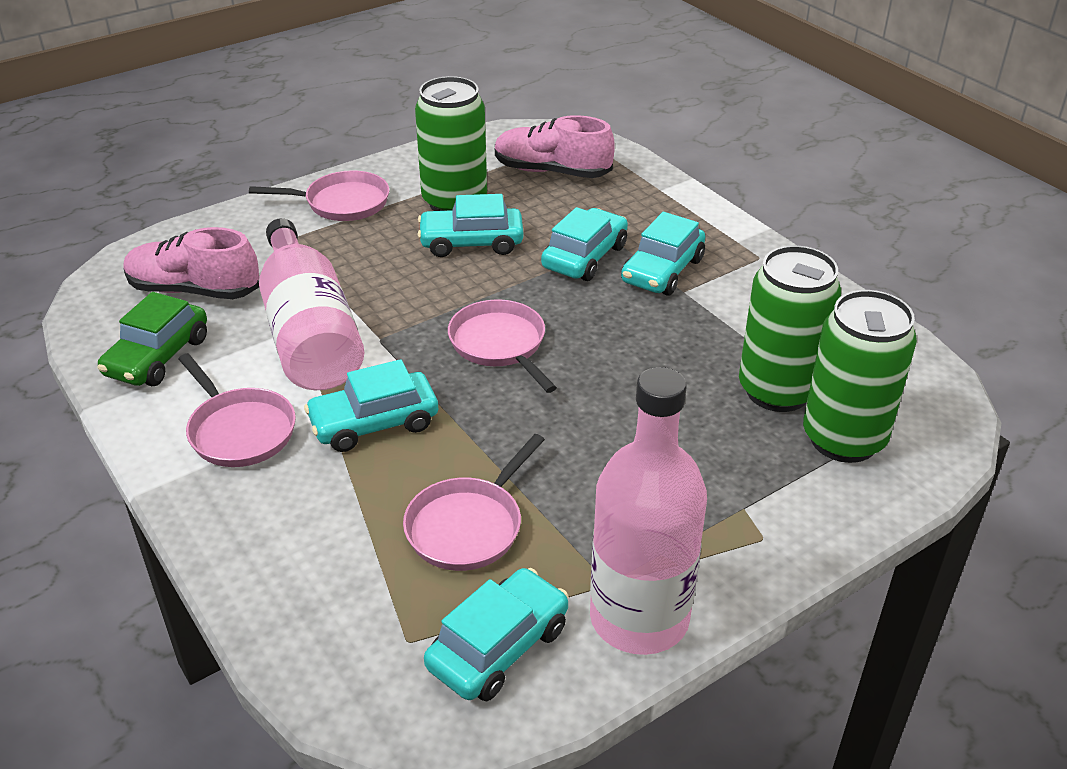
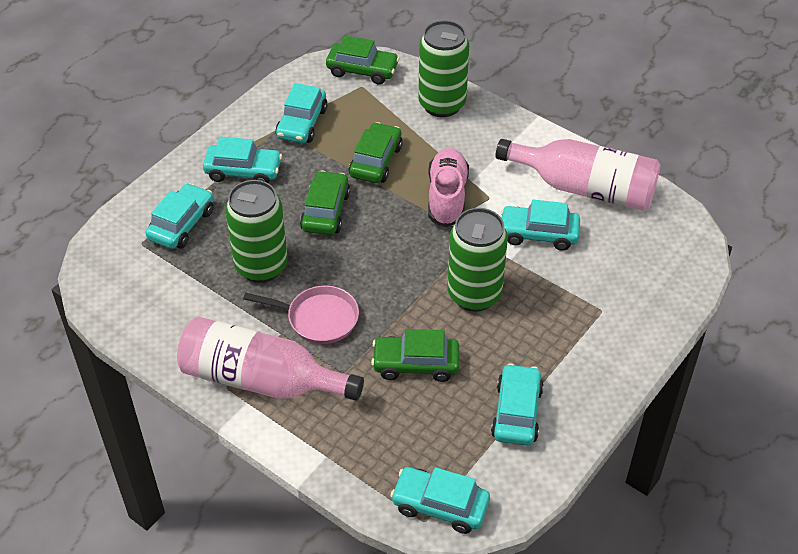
green car: [97,292,207,386] = 1 -> [300,170,350,235] [326,36,399,84] [349,122,403,183] [371,329,459,382] = 4
pink pan: [178,353,296,467] [249,170,389,221] [403,434,545,571] [448,299,557,393] = 4 -> [243,285,359,344] = 1
pink shoe: [123,227,259,299] [495,115,615,178] = 2 -> [428,148,469,227] = 1
turquoise car: [304,359,438,452] [417,194,523,257] [424,568,569,701] [541,207,628,281] [621,212,705,296] = 5 -> [146,183,213,249] [203,137,282,183] [276,83,328,143] [390,467,490,534] [491,363,544,446] [501,200,580,251] = 6

